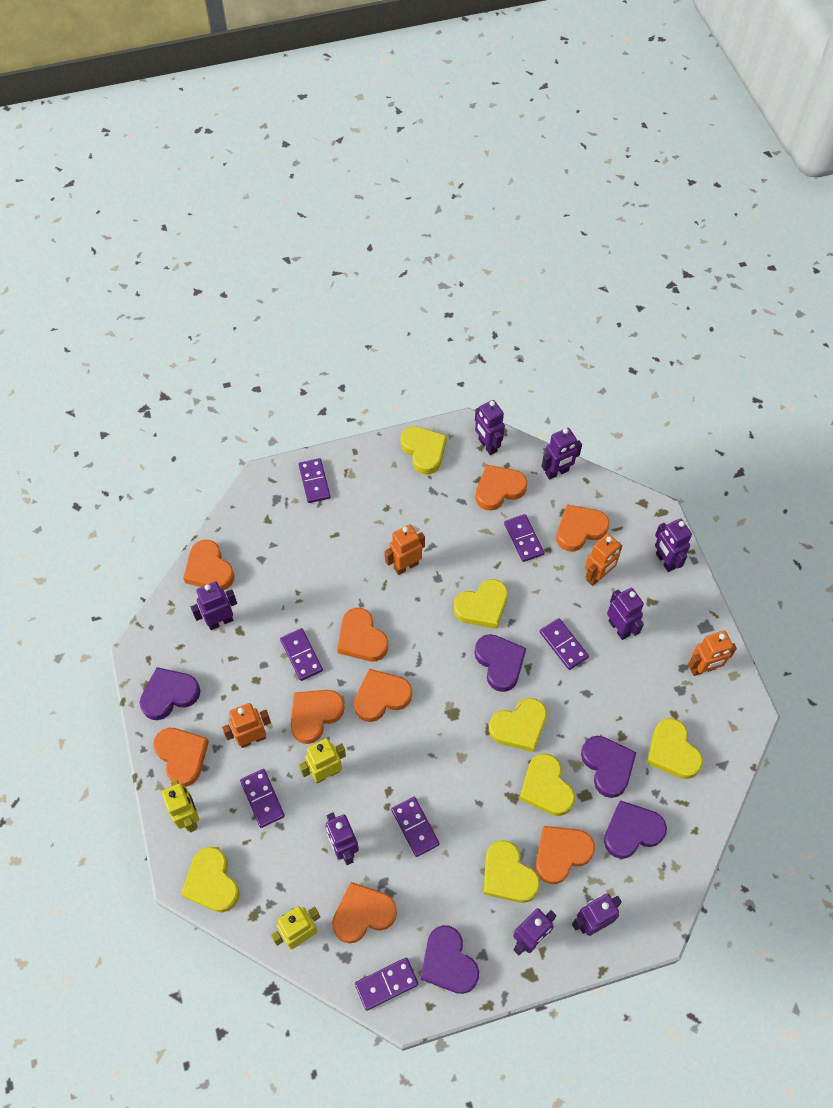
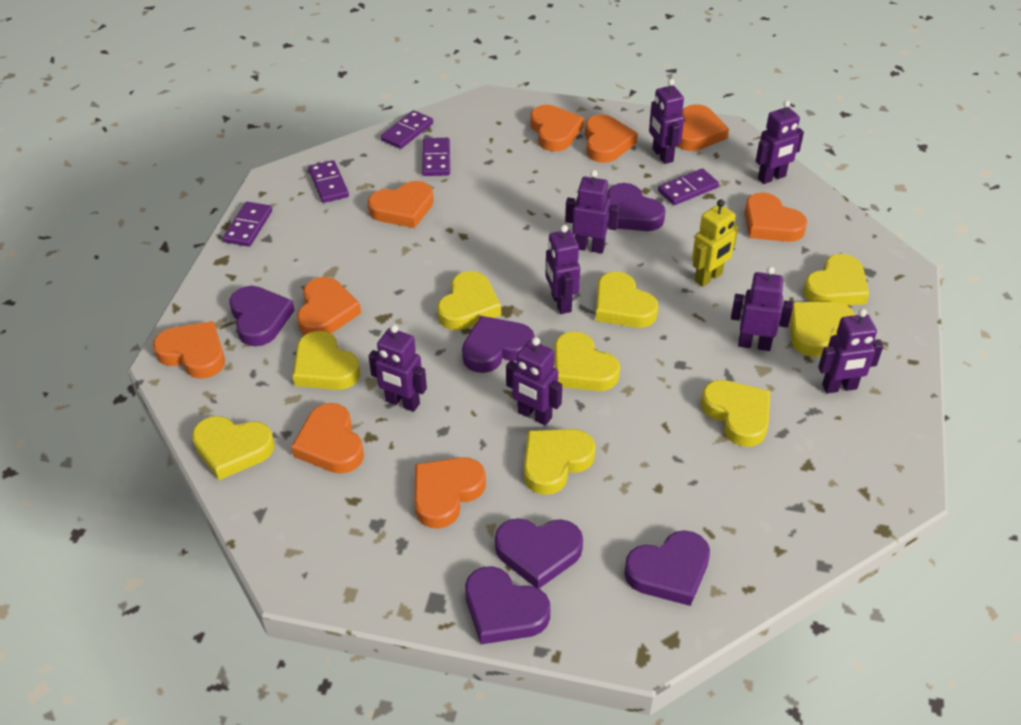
orange robot: [222,703,271,748] [385,524,425,575] [585,534,622,586] [688,631,737,676] = 4 -> none = 0
purple domino: [240,769,285,828] [280,628,323,681] [299,458,330,503] [355,958,418,1011] [391,797,440,857] [504,514,545,562] [539,618,589,670] = 7 -> [223,202,272,247] [308,160,349,203] [381,110,433,149] [422,138,450,176] [658,168,719,205] = 5
purple heart: [139,667,200,720] [420,925,479,994] [474,634,526,692] [581,736,636,798] [604,800,667,859] = 5 -> [229,286,295,346] [462,316,535,373] [465,566,550,644] [495,518,583,588] [607,183,666,231] [624,530,710,606] = 6
yellow heart: [181,846,240,912] [400,426,447,475] [454,579,508,629] [484,840,540,903] [489,698,547,752] [519,753,575,816] [647,718,703,779] = 7 -> [192,416,275,480] [293,331,360,390] [437,271,501,330] [524,429,596,495] [554,331,620,391] [595,272,658,328] [701,380,770,447] [790,301,855,357] [803,254,869,305] = 9
yellow robot: [162,780,199,832] [271,906,320,949] [299,738,346,783] = 3 -> [692,199,738,287] = 1

